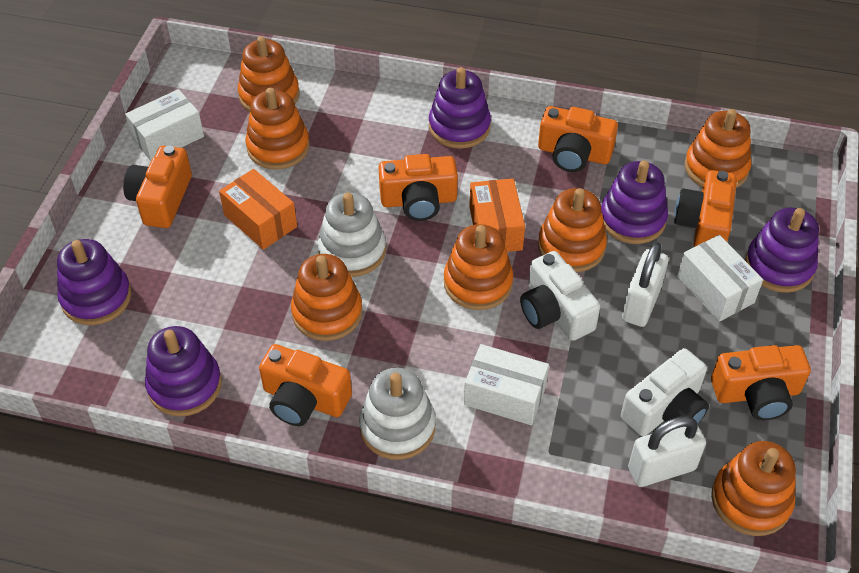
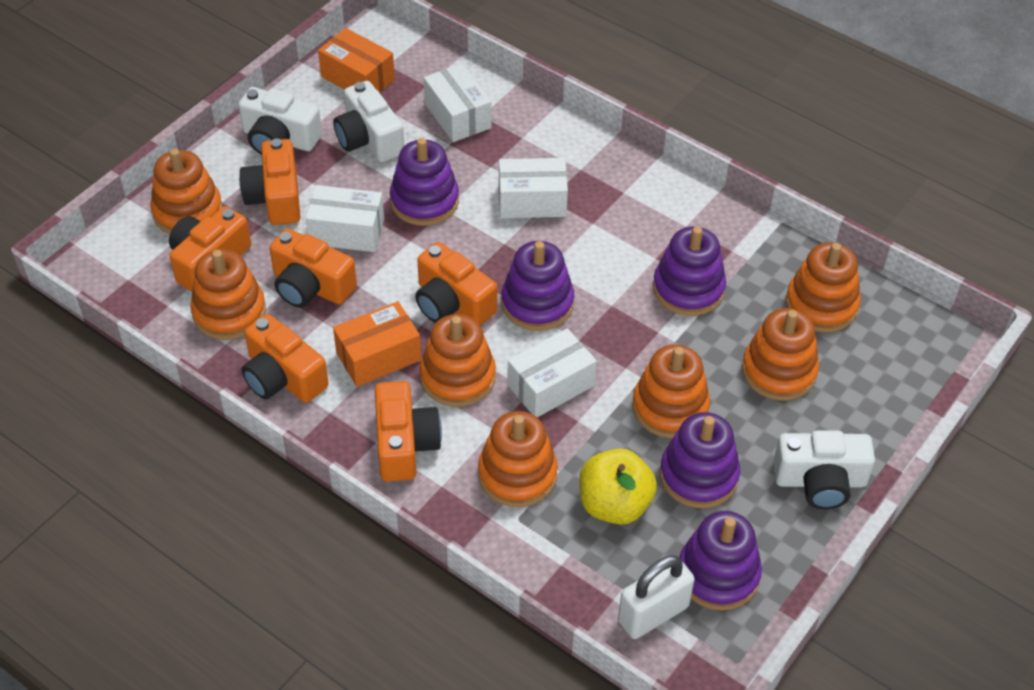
white box: [125,89,204,161] [464,344,549,425] [677,235,763,322] = 3 -> [306,185,384,252] [424,64,491,142] [499,158,568,218] [507,328,597,417] = 4
white camera: [520,251,600,341] [621,348,709,436] = 2 -> [238,87,322,155] [333,81,405,162] [773,430,875,509] = 3
white padlock: [622,242,669,327] [628,416,706,487] = 2 -> [618,555,695,639] = 1
white stacking toy: [318,193,386,277] [359,368,436,460] = 2 -> none = 0
yellow apple: none = 0 -> [579,448,657,524] = 1

